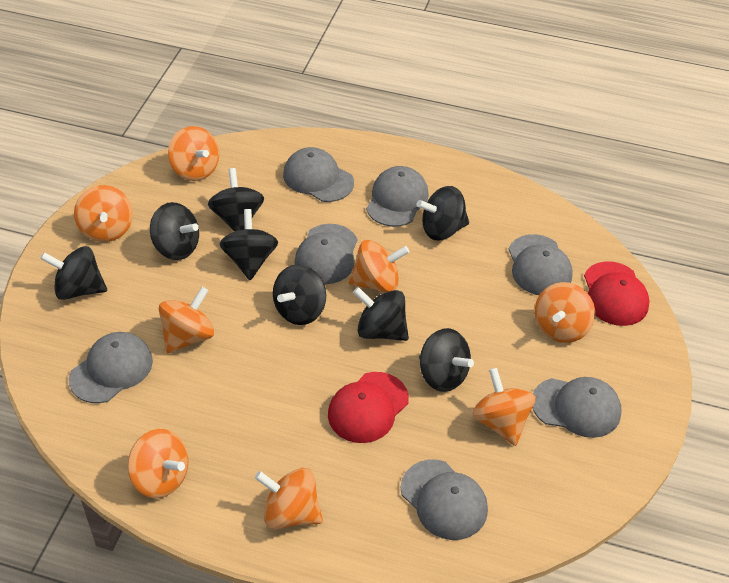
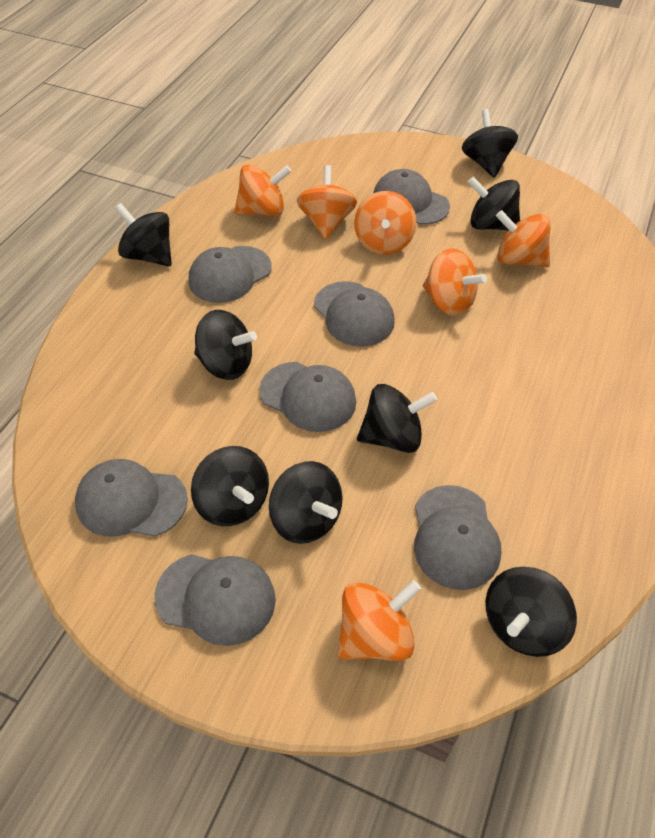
orange spinning top: [74,185,133,242] [128,429,189,498] [159,287,214,354] [168,126,219,181] [255,468,323,529] [349,240,409,292] [472,368,536,446] [535,282,595,343] = 8 -> [234,165,291,216] [297,165,357,240] [338,580,421,661] [354,191,416,255] [423,248,487,316] [496,210,551,267] = 6
red cap: [328,372,409,443] [584,261,649,326] = 2 -> none = 0

